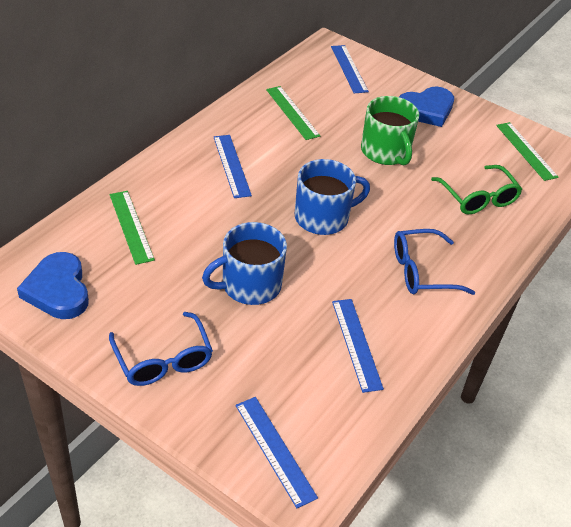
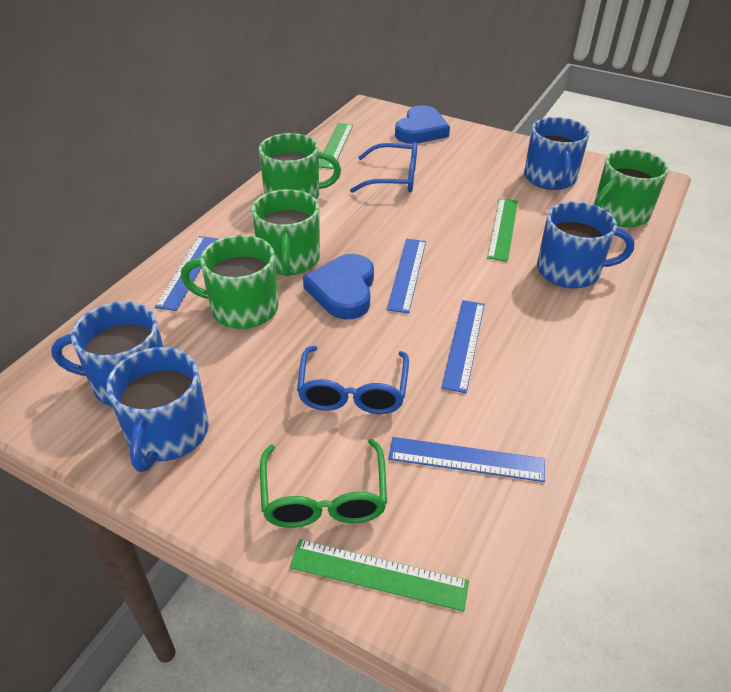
blue mug: [202,222,287,305] [295,159,370,235] = 2 -> [51,301,163,407] [107,347,209,472] [524,117,590,190] [537,201,634,288] = 4
green mug: [361,96,419,166] = 1 -> [181,235,279,329] [252,189,320,276] [259,133,341,200] [594,149,669,227] = 4

